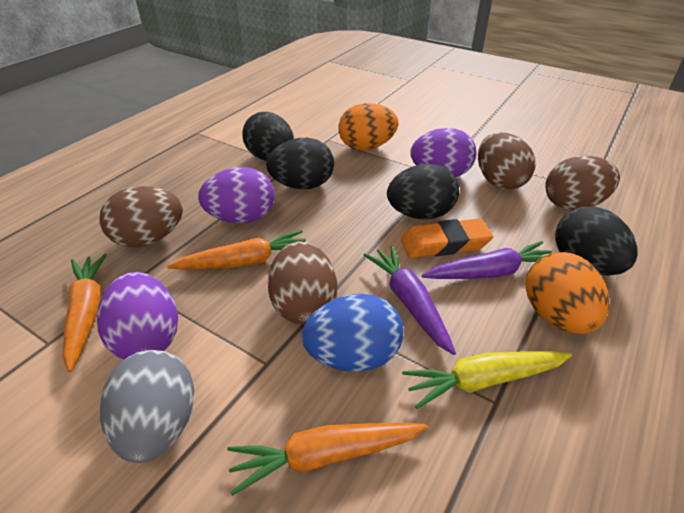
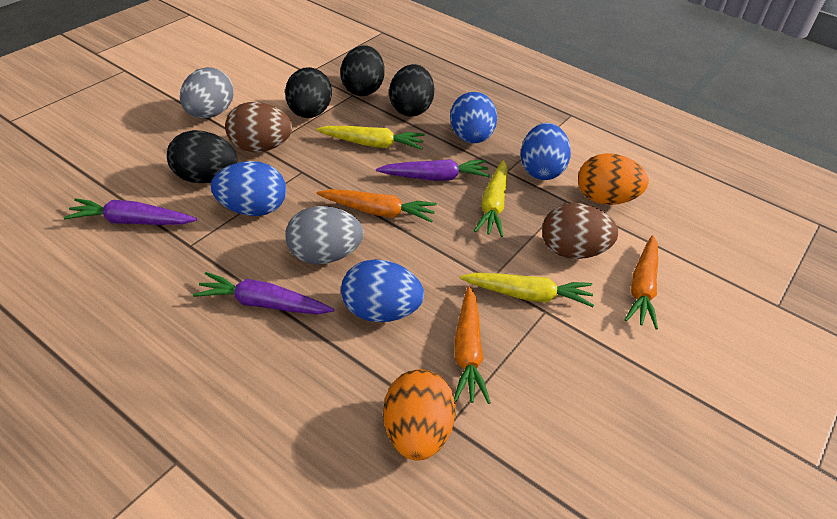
blue egg: [302,294,404,372] = 1 -> [211,161,286,216] [341,259,424,322] [450,92,497,144] [521,123,571,180] = 4
brown egg: [99,186,183,247] [268,241,337,324] [478,132,536,190] [545,156,620,211] = 4 -> [225,102,292,152] [542,203,618,259] = 2
grey egg: [100,350,194,463] = 1 -> [180,67,234,118] [285,206,364,264] = 2
orange eraser: [401,218,493,258] = 1 -> none = 0
purple carrot: [364,245,456,355] [422,241,552,279] = 2 -> [63,198,197,225] [193,272,334,314] [376,159,491,181] = 3
purple egg: [97,272,178,360] [198,167,275,223] [410,128,477,177] = 3 -> none = 0
yellow carrot: [402,351,572,409] = 1 -> [316,126,425,150] [460,273,594,307] [474,160,508,237] = 3

